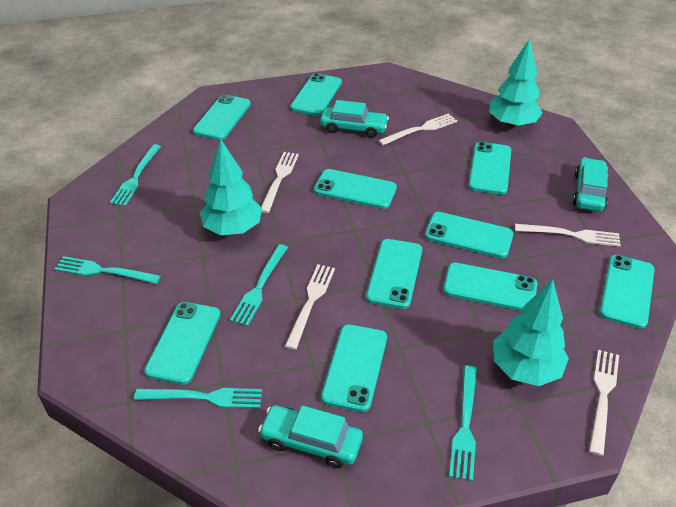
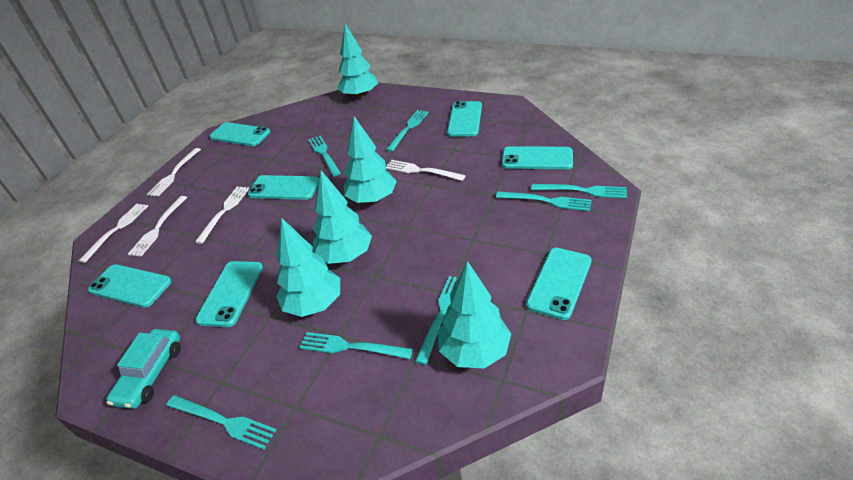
turquoise car: [258,405,363,468] [320,100,389,138] [573,158,608,212] = 3 -> [106,329,181,409] = 1
turquoise fork: [55,256,161,284] [110,144,161,206] [134,388,262,408] [230,244,288,326] [449,366,477,481] = 5 -> [166,395,276,450] [299,332,413,359] [308,136,341,177] [386,110,429,152] [415,276,459,365] [496,191,592,211] [531,184,627,198] = 7
turquoise phone: [144,302,221,385] [193,94,251,140] [290,73,342,116] [314,169,397,209] [321,324,387,412] [366,239,422,309] [425,212,514,258] [443,263,537,311] [469,142,511,195] [600,255,655,329] = 10 -> [88,264,172,308] [195,261,263,327] [209,122,270,146] [248,175,319,200] [447,101,482,137] [502,146,573,169] [526,248,592,320] = 7
turquoise tree: [200,140,262,235] [489,39,543,128] [493,279,569,386] = 3 -> [276,218,340,317] [313,171,372,264] [337,24,378,99] [344,116,397,204] [438,261,511,368] = 5

